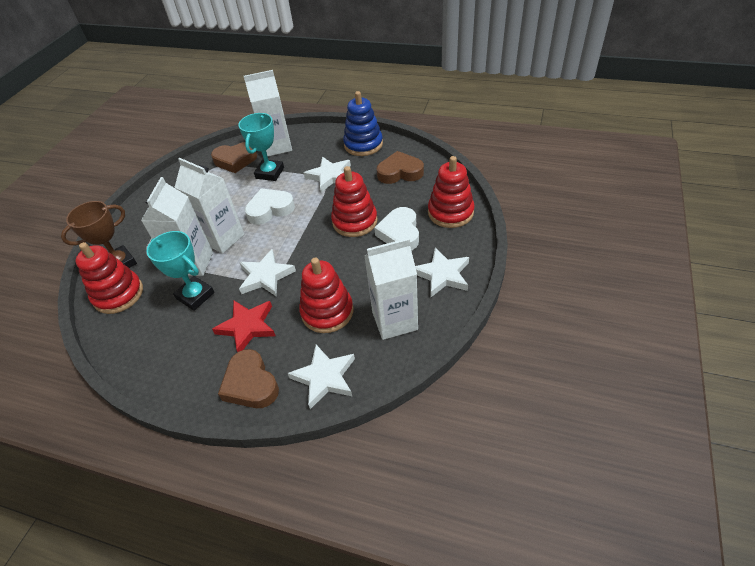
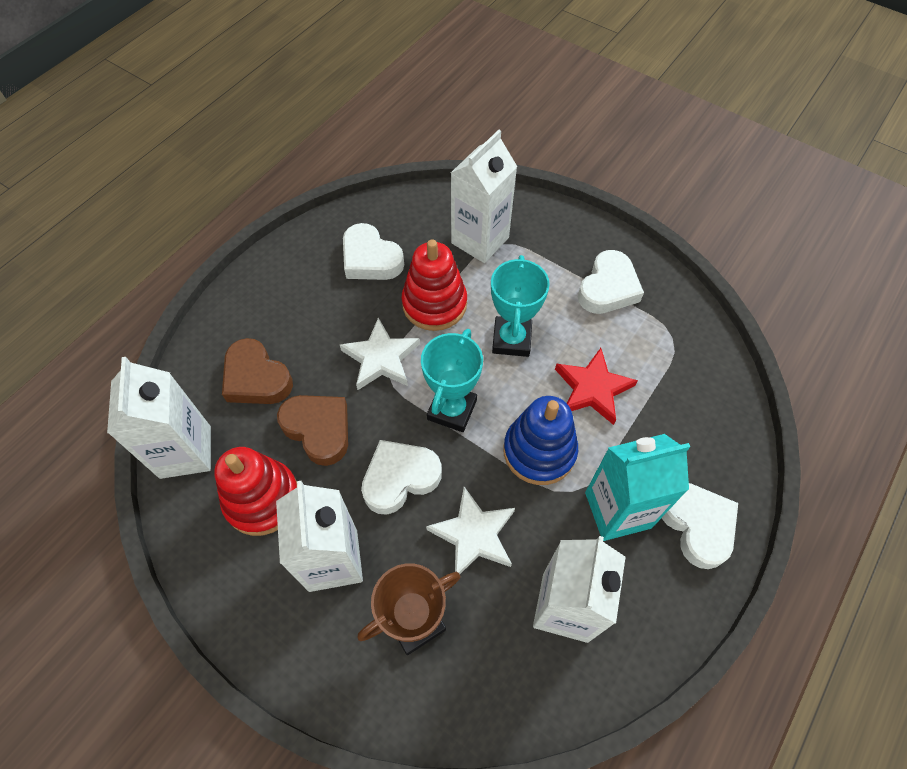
brown heart: [211,142,257,173] [218,349,279,408] [377,151,424,184] = 3 -> [222,338,293,404] [277,395,348,466] = 2
red stacking toy: [75,242,143,314] [299,257,353,333] [331,166,378,237] [428,156,475,228] = 4 -> [214,447,297,536] [402,239,467,331] = 2
turquoise carton: none = 0 -> [585,434,690,541] = 1
white heart: [245,188,295,225] [374,207,419,251] = 2 -> [343,223,404,280] [361,440,442,515] [578,250,644,314] [662,483,738,569] = 4
white star: [239,249,296,296] [288,345,355,409] [304,157,351,192] [415,248,469,297] = 4 -> [340,318,420,390] [426,487,515,574] = 2

